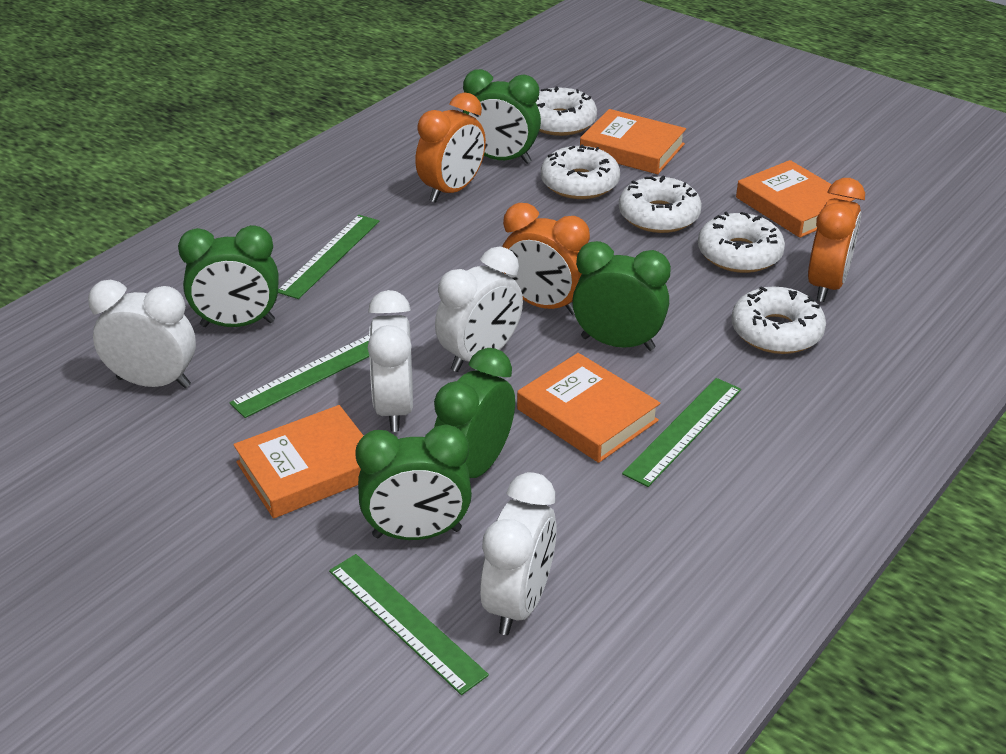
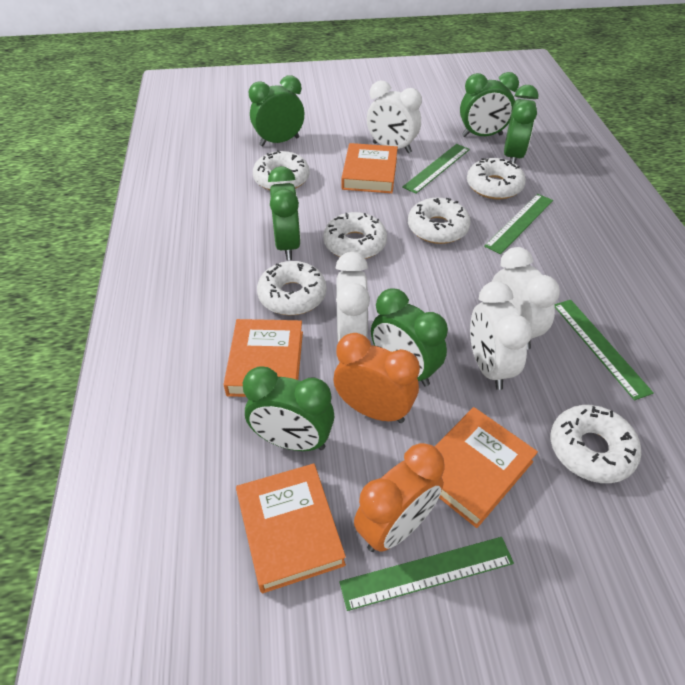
green clock: [178,225,279,327] [355,425,472,540] [434,348,515,478] [463,69,541,164] [572,241,671,351] = 5 -> [243,366,335,451] [249,75,304,146] [268,166,301,260] [371,288,448,387] [460,72,519,137] [504,85,538,163] = 6
orange clock: [415,92,486,203] [502,203,590,315] [808,178,865,302] = 3 -> [333,333,420,423] [354,443,445,552] = 2
white donut: [536,86,597,136] [541,144,620,199] [619,176,702,233] [698,212,785,273] [731,287,826,354] = 5 -> [253,150,310,190] [257,261,326,315] [323,212,387,259] [408,198,470,244] [467,158,526,199] [551,405,641,483] = 6

